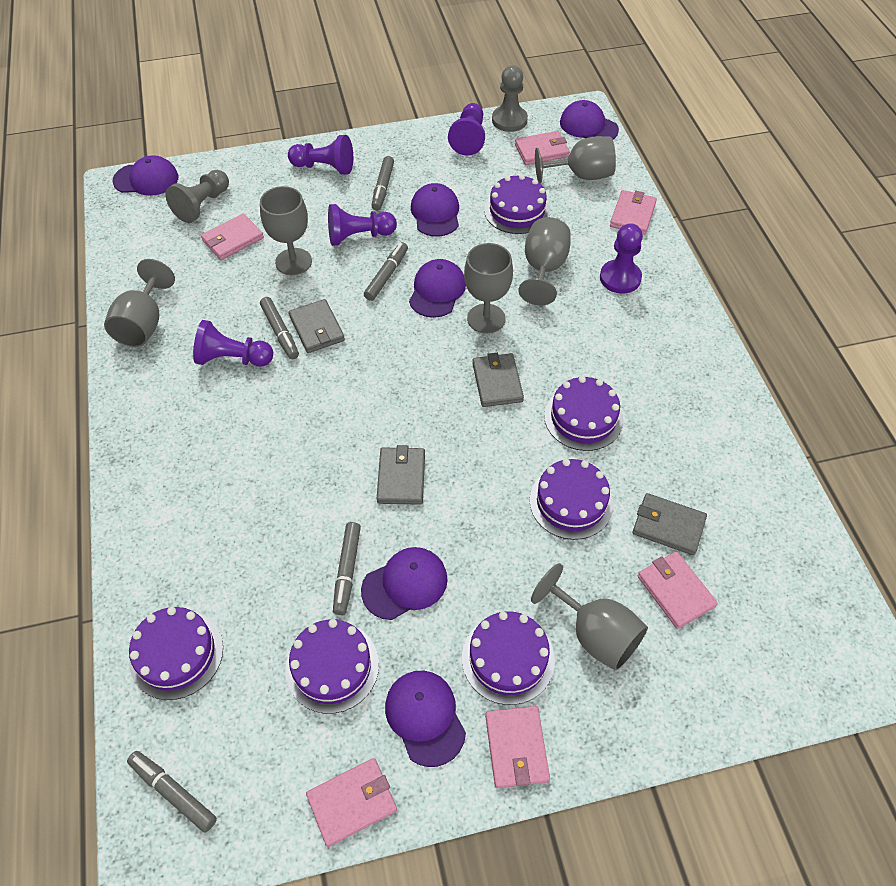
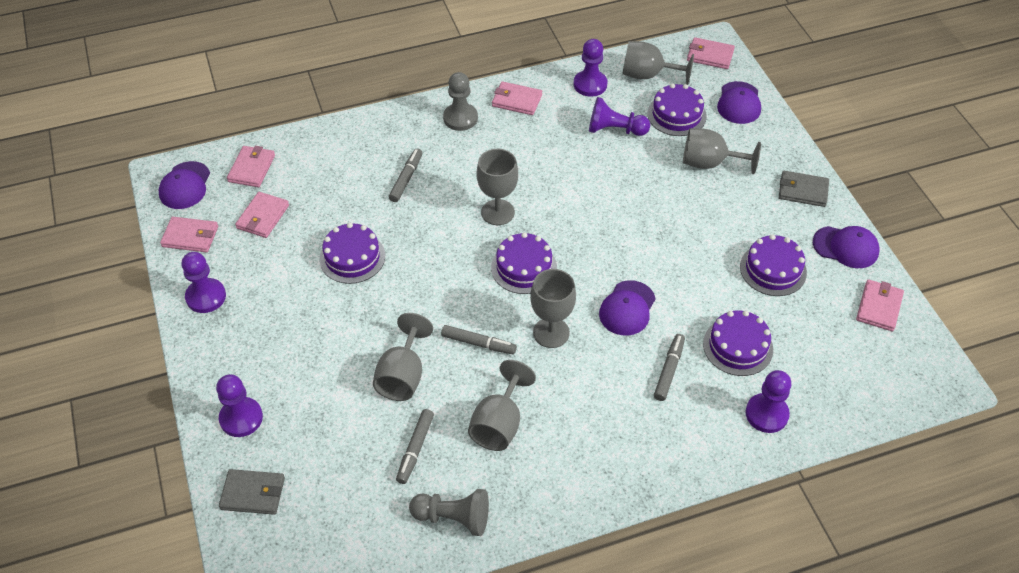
grey marker: [127,751,217,833] [260,297,299,359] [333,522,361,615] [364,242,408,301] [371,156,394,211] = 5 -> [389,149,422,202] [396,409,434,484] [441,325,517,354] [654,334,685,401] = 4
grey wallet: [289,299,345,353] [377,445,425,505] [472,353,524,407] [632,493,707,555] = 4 -> [219,469,285,515] [779,171,829,207] = 2
purple cake: [129,607,223,700] [285,619,379,714] [462,611,555,705] [484,174,550,234] [530,459,613,540] [544,376,623,451] = 6 -> [320,223,385,284] [491,232,557,294] [647,84,707,136] [703,310,773,376] [740,234,807,296] = 5
purple cap: [112,155,178,196] [361,547,448,620] [385,671,466,767] [409,259,466,318] [411,183,459,237] [560,100,619,140] = 6 -> [159,161,210,209] [599,280,656,336] [717,81,761,124] [813,226,879,268] = 4

